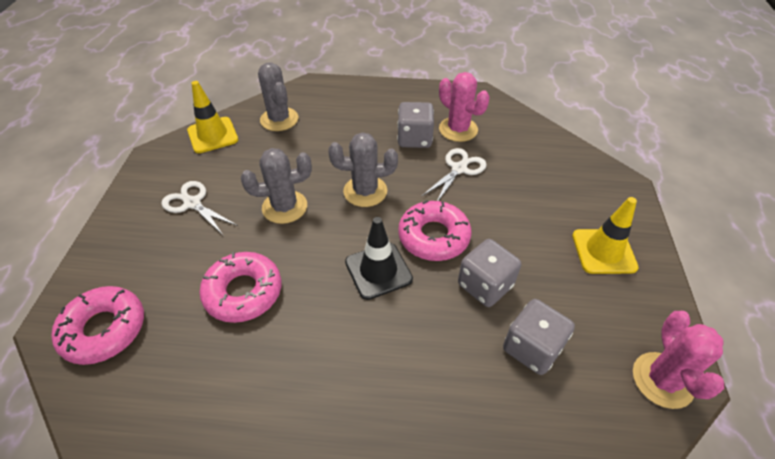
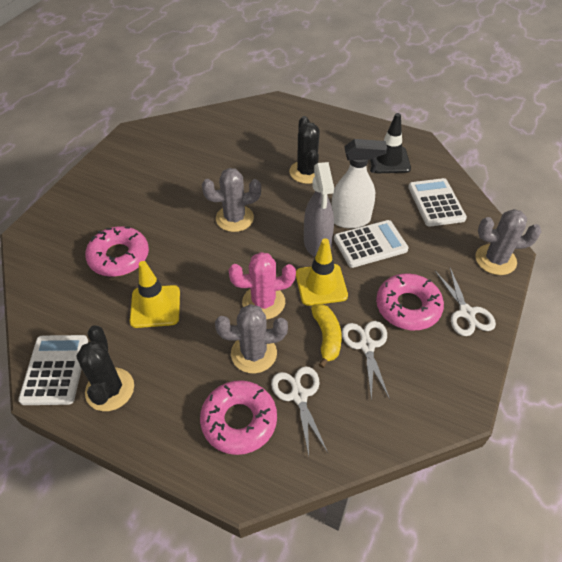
black cactus: none = 0 -> [77,325,134,411] [289,116,320,184] = 2
grey dice: [397,102,434,148] [458,239,521,307] [503,299,575,375] = 3 -> none = 0
grey spray bottle: none = 0 -> [304,162,334,257] = 1
pink cactus: [439,72,490,142] [633,311,724,409] = 2 -> [228,252,296,320] = 1
white calculator: none = 0 -> [18,335,88,405] [334,220,409,268] [408,178,467,227] = 3
white scissors: [161,181,238,236] [422,148,487,201] = 2 -> [271,366,328,456] [342,321,390,401] [435,268,496,336] = 3
white spray bottle: none = 0 -> [331,139,387,228] = 1
yellow banana: none = 0 -> [311,304,342,368] = 1

